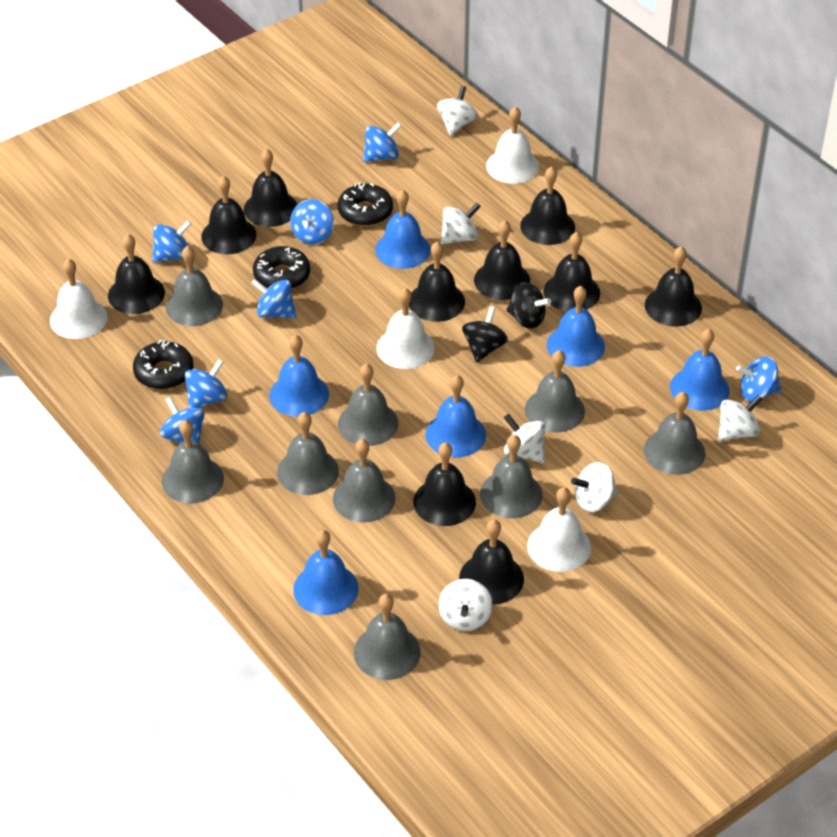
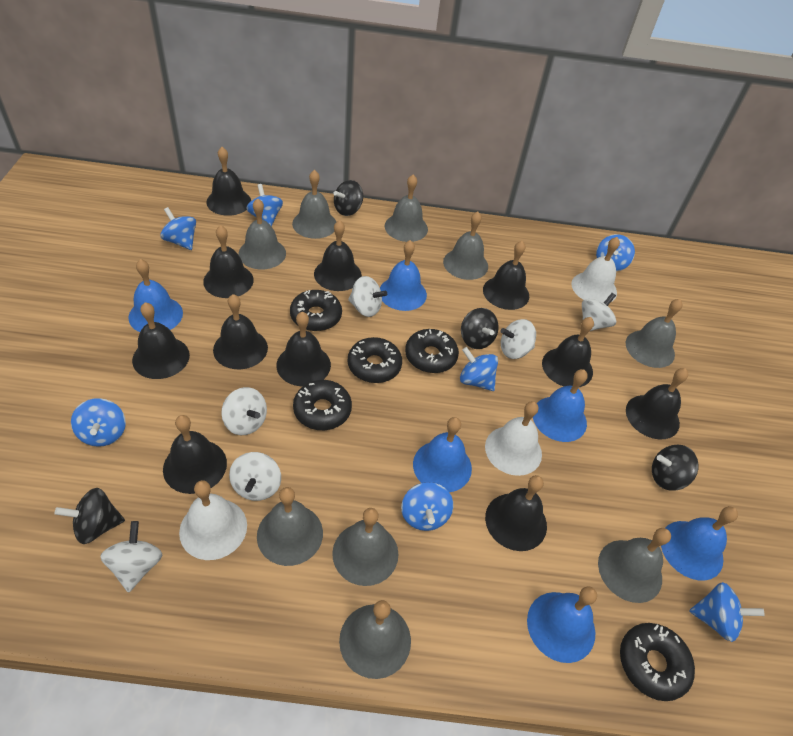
black bell: [108,234,165,314] [201,176,257,254] [244,149,297,227] [409,242,465,322] [413,442,476,526] [459,519,524,605] [474,220,530,300] [520,166,575,245] [544,232,600,311] [645,246,702,327] = 10 -> [132,302,190,379] [163,415,227,494] [203,225,254,298] [206,147,251,216] [213,294,268,369] [277,312,331,386] [314,220,362,291] [483,241,529,310] [485,475,547,551] [542,317,594,387] [626,368,688,439] = 11
black donut: [133,340,194,389] [253,246,310,289] [338,183,393,226] = 3 -> [290,290,342,331] [293,380,352,430] [348,337,402,383] [405,329,459,373] [620,623,695,701] = 5
black spinning top: [462,306,508,363] [506,282,551,329] = 2 -> [55,488,125,544] [333,180,363,216] [461,308,499,349] [652,444,699,491] = 4
white bell: [50,259,108,339] [376,288,435,369] [486,106,539,184] [527,487,591,572] = 4 -> [179,480,247,560] [485,401,542,476] [571,237,620,303] = 3

